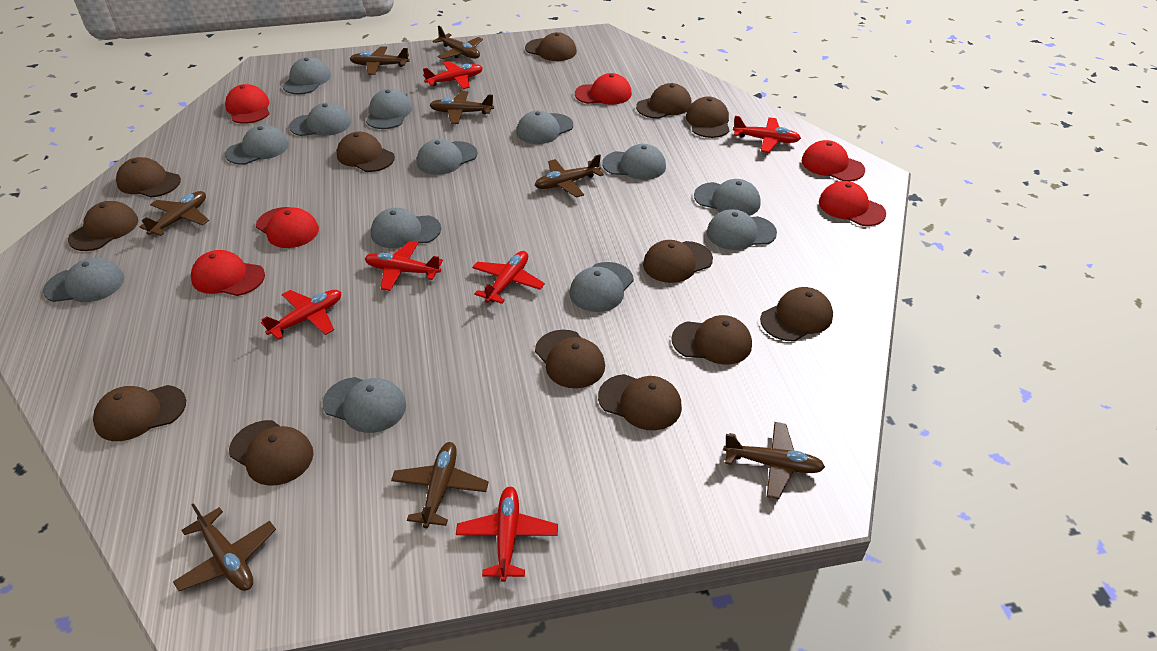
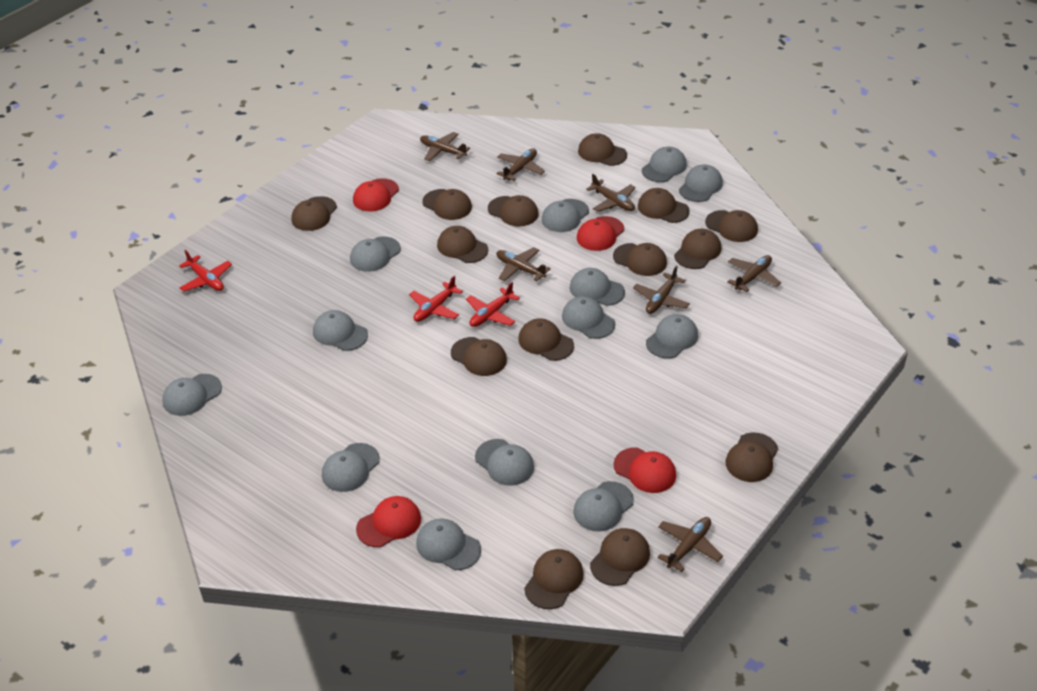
brown cap: [68,201,138,251] [93,385,186,441] [116,157,181,197] [229,420,314,486] [337,132,395,172] [525,32,577,61] [535,330,605,388] [598,374,682,430] [636,83,692,119] [643,240,713,283] [671,315,752,364] [686,96,730,138] [760,287,833,341] = 13 -> [291,196,337,231] [422,189,472,220] [437,226,488,263] [451,337,507,376] [488,195,539,227] [518,318,574,361] [524,549,584,609] [578,133,627,166] [590,528,650,586] [613,243,667,276] [638,188,690,223] [674,229,721,269] [705,210,758,242] [726,433,778,482] = 14
brown plane: [139,191,209,236] [173,503,276,591] [350,46,410,75] [391,442,489,528] [430,91,494,124] [433,26,483,59] [535,154,604,198] [723,422,825,499] = 8 -> [420,132,470,161] [496,148,545,181] [496,247,551,282] [586,174,636,212] [633,266,690,314] [658,517,723,572] [727,255,781,292] = 7
red cap: [191,250,265,296] [225,84,269,124] [256,207,319,248] [575,73,632,104] [802,140,865,181] [819,181,886,226] = 6 -> [353,178,399,211] [356,496,421,547] [577,216,624,251] [614,447,676,493] = 4
red plane: [261,290,341,340] [365,241,443,291] [423,61,483,89] [456,487,558,582] [472,251,545,304] [733,116,801,153] = 6 -> [179,250,232,292] [409,276,463,322] [466,282,520,327] = 3

